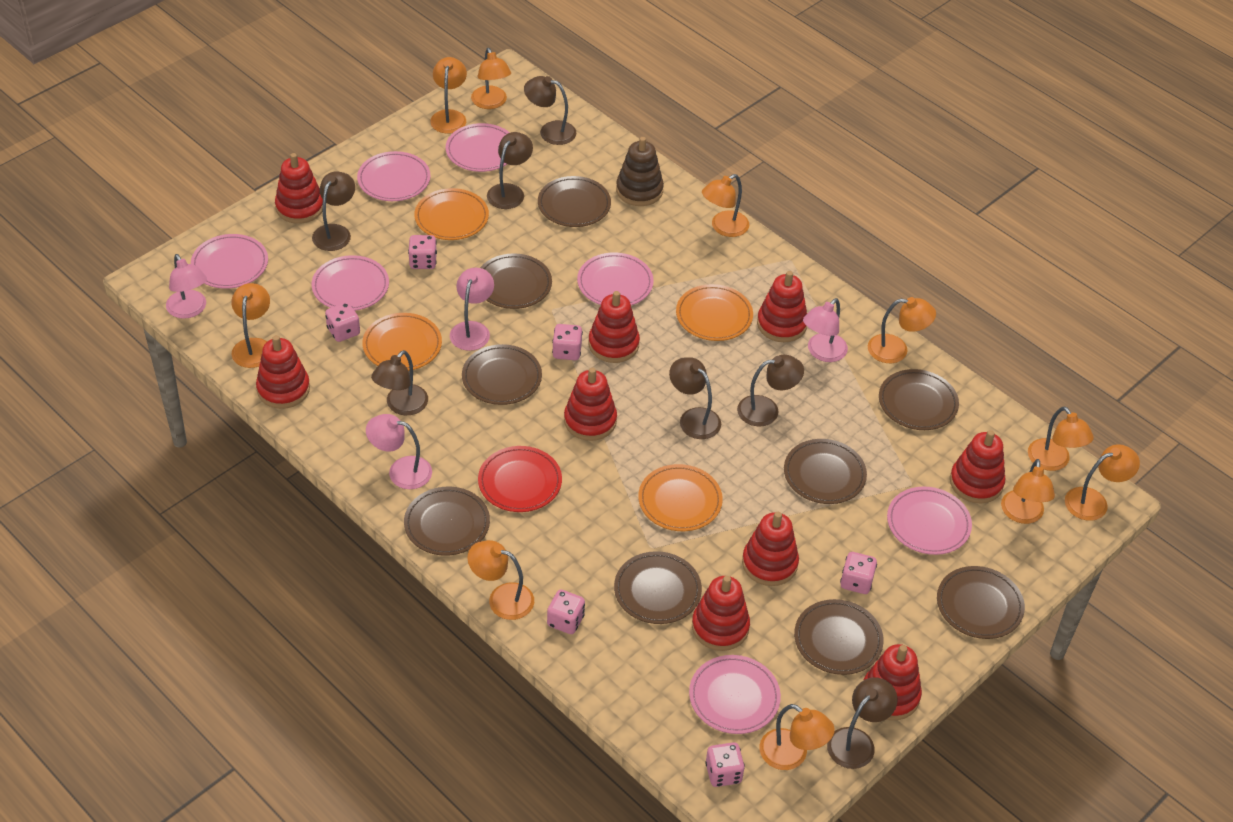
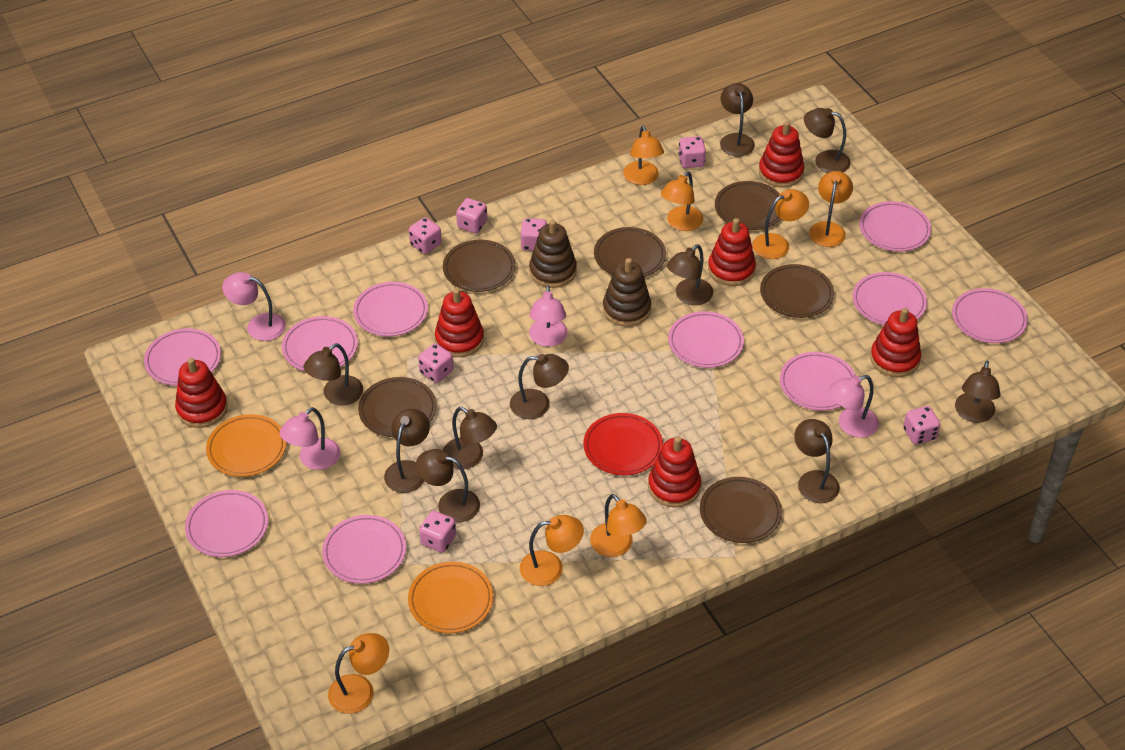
brown lamp: [312,171,355,251] [371,350,428,415] [487,132,533,209] [524,76,576,145] [669,357,721,439] [737,355,804,426] [827,677,898,769] = 7 -> [303,343,363,405] [384,409,430,493] [416,449,480,523] [443,407,497,469] [510,354,569,419] [667,244,713,305] [720,83,755,156] [794,419,840,503] [804,108,851,173] [955,360,1000,423] = 10
brown plate: [404,487,490,556] [462,344,542,405] [480,253,552,309] [538,176,611,227] [614,551,702,624] [784,439,867,504] [794,599,884,675] [879,369,959,430] [937,566,1025,639] = 9 -> [358,377,437,437] [443,240,516,292] [594,227,666,277] [700,477,782,543] [715,181,780,230] [760,264,834,318] = 6
brown stacking toy: [616,137,664,206] = 1 -> [529,220,577,288] [603,258,651,327] = 2
orange lamp: [231,283,270,368] [430,57,467,134] [468,540,534,620] [471,48,511,109] [702,174,749,237] [759,704,835,770] [868,297,936,363] [1001,459,1055,524] [1028,406,1094,471] [1065,444,1140,521] = 10 -> [328,633,389,714] [520,515,584,586] [590,494,647,557] [623,126,664,185] [661,171,703,231] [752,189,809,259] [809,171,853,247] = 7
orange plate: [362,313,442,371] [414,188,489,240] [638,464,723,531] [676,284,753,341] = 4 -> [206,414,286,477] [408,562,493,633] = 2
pink dice: [325,302,360,342] [408,235,437,269] [547,590,585,634] [552,324,583,360] [705,742,745,787] [840,552,877,594] = 6 -> [409,217,442,254] [418,343,453,383] [419,511,456,553] [456,198,487,233] [521,218,547,251] [678,136,706,168] [903,406,940,445] = 7
pink plate: [191,234,268,289] [312,255,389,311] [357,151,430,201] [446,123,510,172] [577,252,654,305] [689,655,781,734] [887,486,972,555] = 7 -> [144,328,221,386] [185,490,268,557] [282,316,358,371] [322,515,406,584] [353,282,428,336] [668,311,744,368] [780,352,856,411] [853,272,927,325] [859,201,931,252] [952,288,1028,343] = 10
red stacking toy: [256,335,310,409] [275,153,323,224] [564,368,617,441] [589,291,640,363] [692,576,750,651] [742,512,799,586] [757,271,807,342] [864,644,922,720] [950,430,1005,504] = 9 -> [175,358,228,428] [435,288,484,357] [648,436,701,508] [708,218,756,286] [759,121,804,187] [870,308,921,377] = 6

